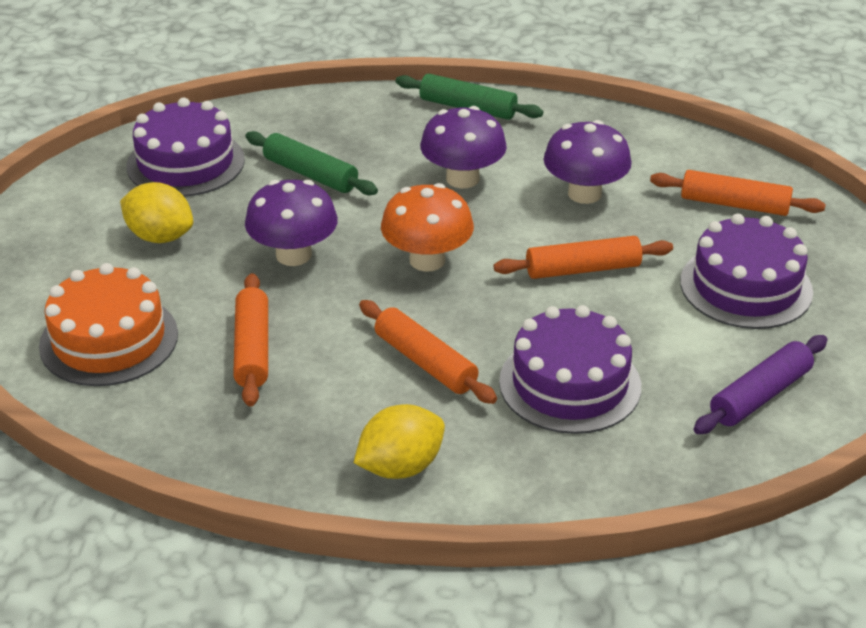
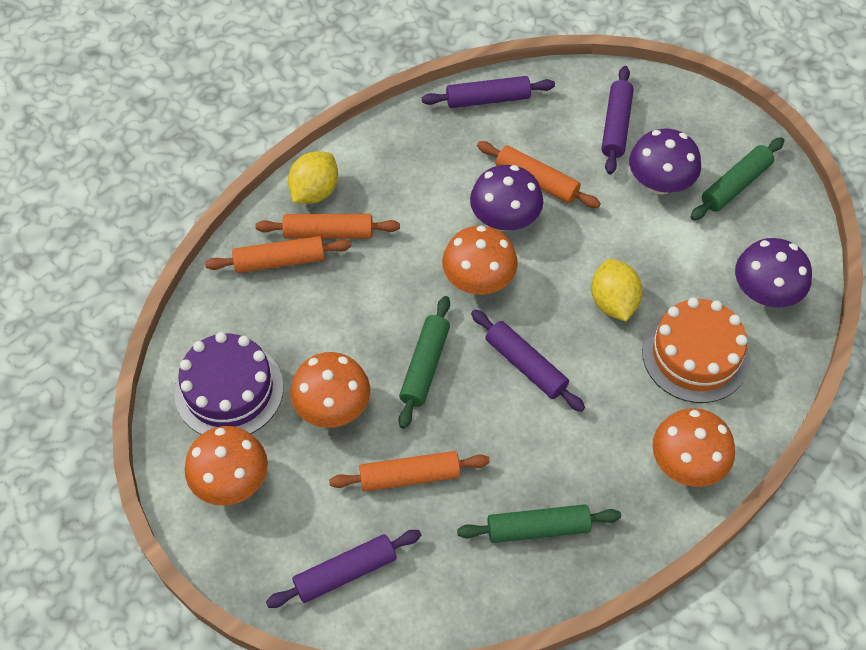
green rolling pin: [245,131,378,195] [396,74,543,120] = 2 -> [398,296,450,429] [457,504,621,543] [691,137,784,220] = 3
orange mushroom: [381,183,474,272] = 1 -> [185,426,268,506] [290,352,370,428] [442,225,518,295] [652,408,735,487] = 4
purple cake: [127,97,245,197] [499,305,641,434] [680,214,813,329] = 3 -> [174,332,284,434] = 1
purple rolling pin: [694,335,828,434] = 1 -> [266,530,421,608] [422,76,555,108] [471,310,585,412] [601,66,634,174] = 4

